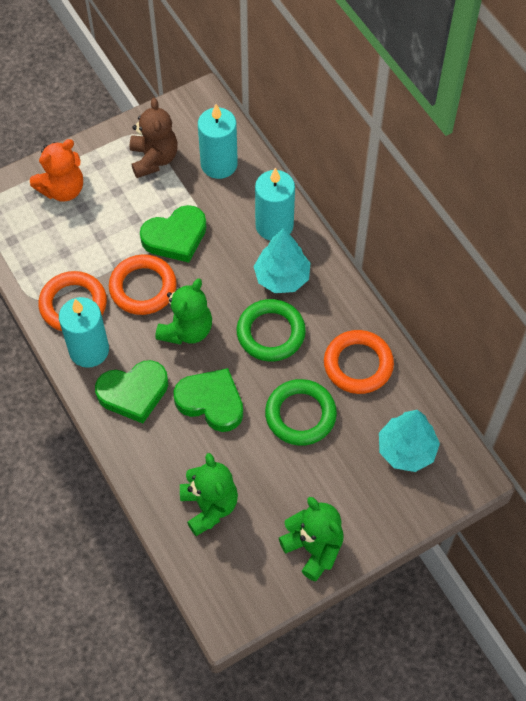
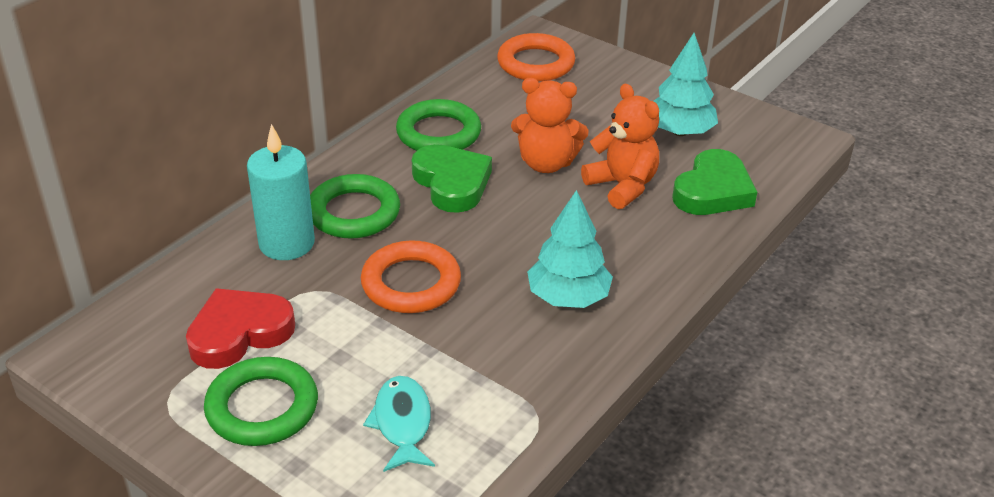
brown teddy bear: [130,98,178,178] = 1 -> none = 0
green heart: [95,360,168,423] [140,205,207,263] [173,368,243,432] = 3 -> [412,144,492,213] [672,149,757,215] = 2
green ring: [237,299,306,362] [265,379,337,446] = 2 -> [204,357,318,446] [310,174,400,239] [396,99,481,151] = 3
green teddy bear: [155,279,212,345] [180,453,238,536] [279,497,343,581] = 3 -> none = 0
orange ring: [38,271,107,331] [109,254,177,315] [324,330,394,394] = 3 -> [361,240,461,313] [497,33,575,81] = 2
orange teddy bear: [30,139,83,202] = 1 -> [511,78,589,173] [581,84,659,209] = 2
red heart: none = 0 -> [186,288,295,369] = 1
turquoise candle: [59,297,109,368] [198,104,238,179] [255,168,295,241] = 3 -> [247,124,315,260] = 1
turquoise fish: none = 0 -> [363,376,435,472] = 1

